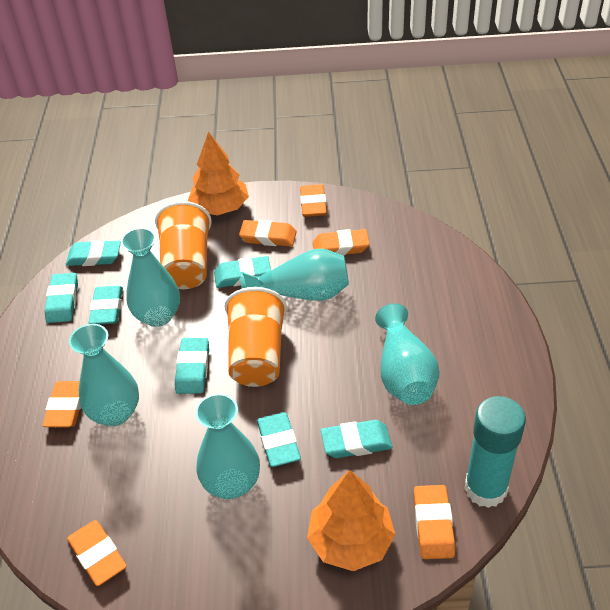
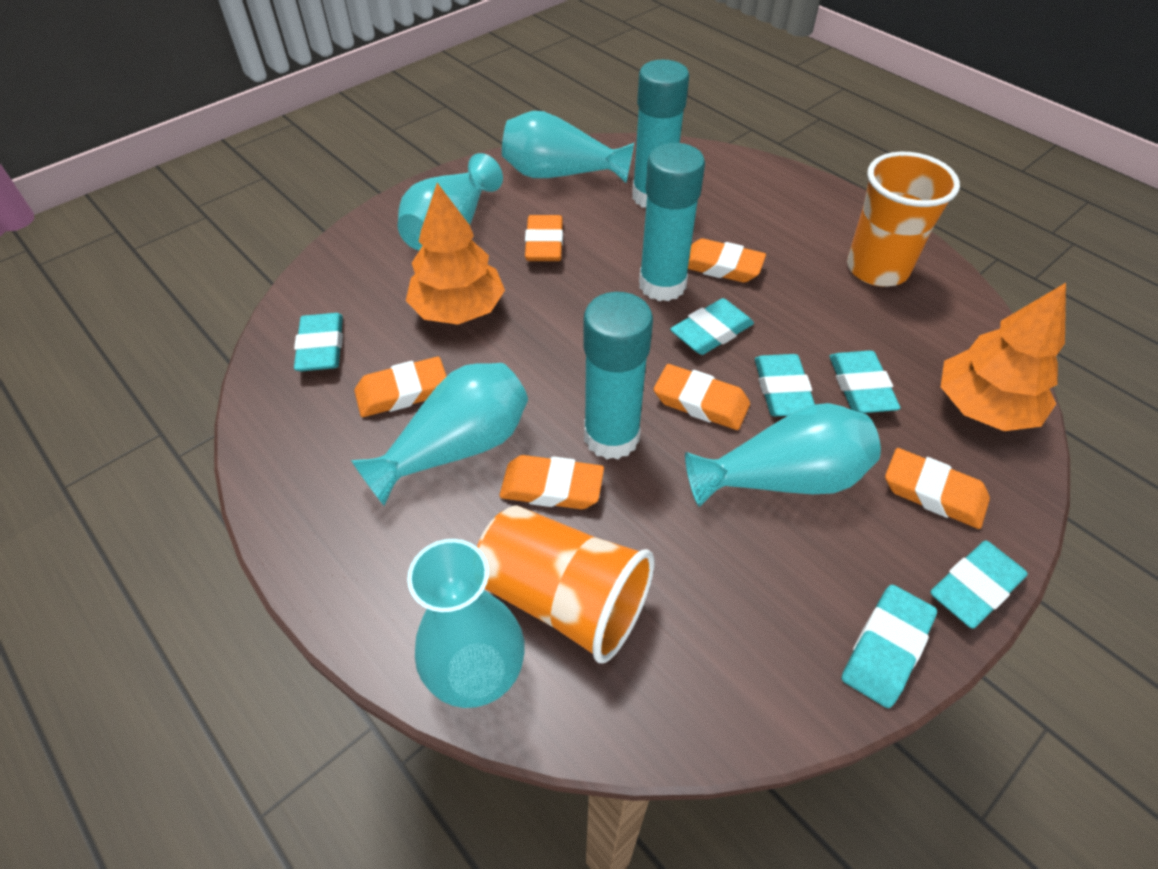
turquoise eraser: [44,273,78,323] [66,240,121,266] [89,286,123,324] [175,338,209,394] [214,256,271,288] [257,412,301,467] [321,420,392,458] = 7 -> [294,313,343,372] [670,298,754,355] [755,354,815,416] [829,350,900,413] [842,585,937,708] [930,541,1028,629] = 6
turquoise glue stick: [464,396,526,508] = 1 -> [583,292,653,459] [632,60,689,208] [639,143,705,301] = 3

